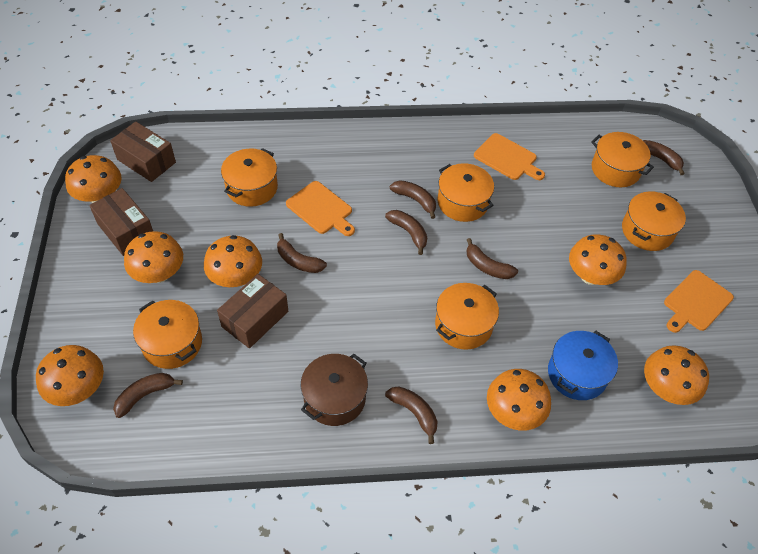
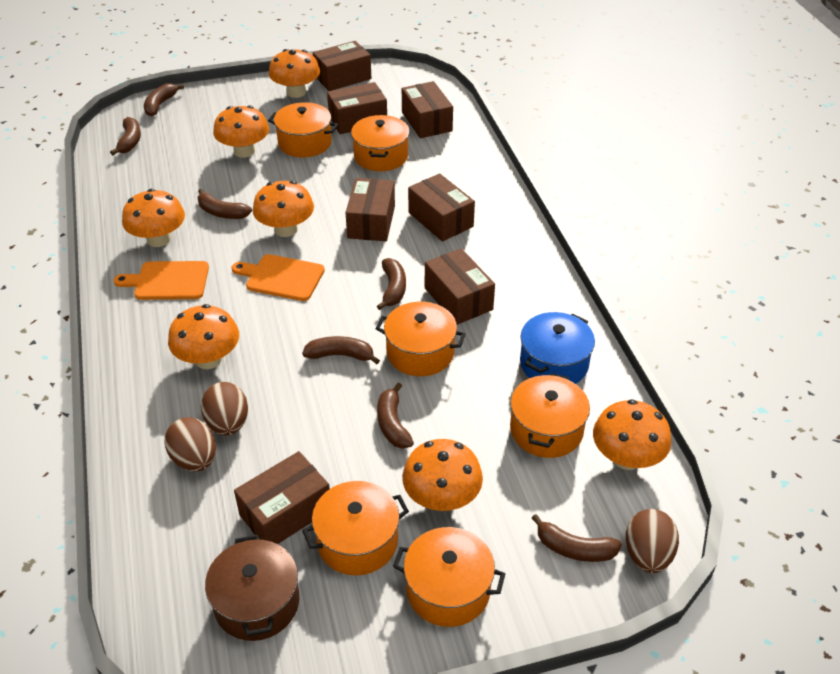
brown box: [89,188,153,256] [110,122,176,182] [217,274,288,348] = 3 -> [234,451,330,544] [313,41,371,91] [327,82,387,134] [346,178,395,241] [402,81,453,138] [408,174,475,241] [425,248,495,325] = 7
brown egg: none = 0 -> [164,417,216,472] [201,382,248,435] [626,509,679,573] = 3
orange cutting board: [286,181,355,236] [474,133,545,180] [664,270,734,333] = 3 -> [114,261,209,300] [231,254,325,301] = 2

